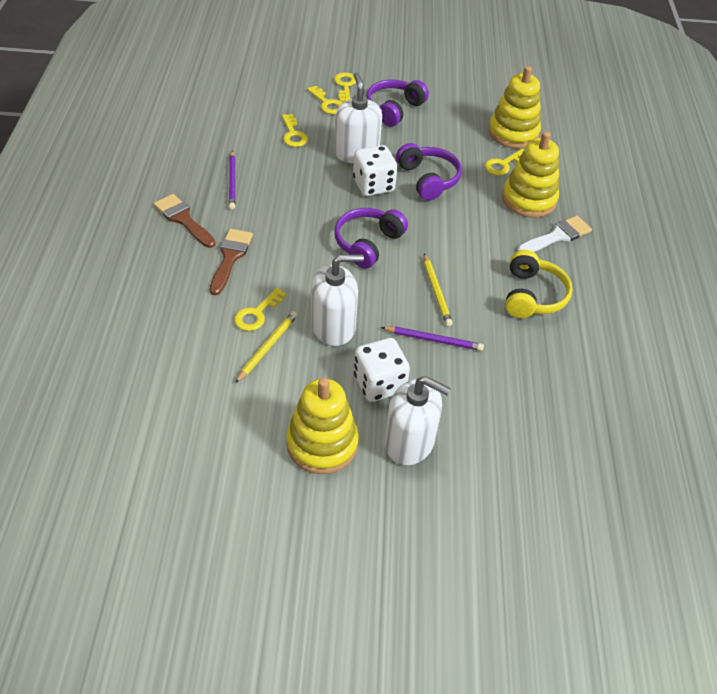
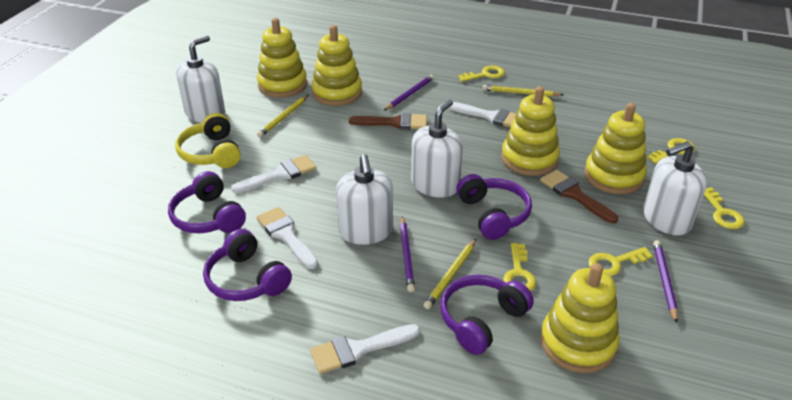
purple headphones: [334,208,408,269] [366,79,429,127] [396,143,462,201] = 3 -> [168,171,246,233] [203,229,292,301] [440,275,534,355] [456,174,532,240] = 4
purple pencil: [229,150,235,210] [381,327,484,351] = 2 -> [384,75,434,111] [400,216,415,292] [653,240,678,323] = 3
white brush: [517,216,592,252] = 1 -> [231,155,317,193] [256,207,318,269] [310,324,420,374] [449,102,516,128] = 4
white dice: [353,145,397,196] [354,338,410,402] = 2 -> none = 0
white soap dispenser: [311,254,364,346] [335,72,382,164] [385,376,451,465] = 3 -> [176,35,225,123] [336,154,393,245] [411,99,463,198] [643,141,707,235] = 4
yellow pencil: [235,311,297,383] [424,254,453,326] = 2 -> [257,95,308,138] [423,239,476,309] [482,85,563,97] = 3
yellow stacking toy: [286,378,359,474] [488,66,541,149] [502,131,559,218] = 3 -> [257,18,307,98] [312,25,362,106] [501,86,560,176] [540,263,620,373] [584,103,647,194] = 5

